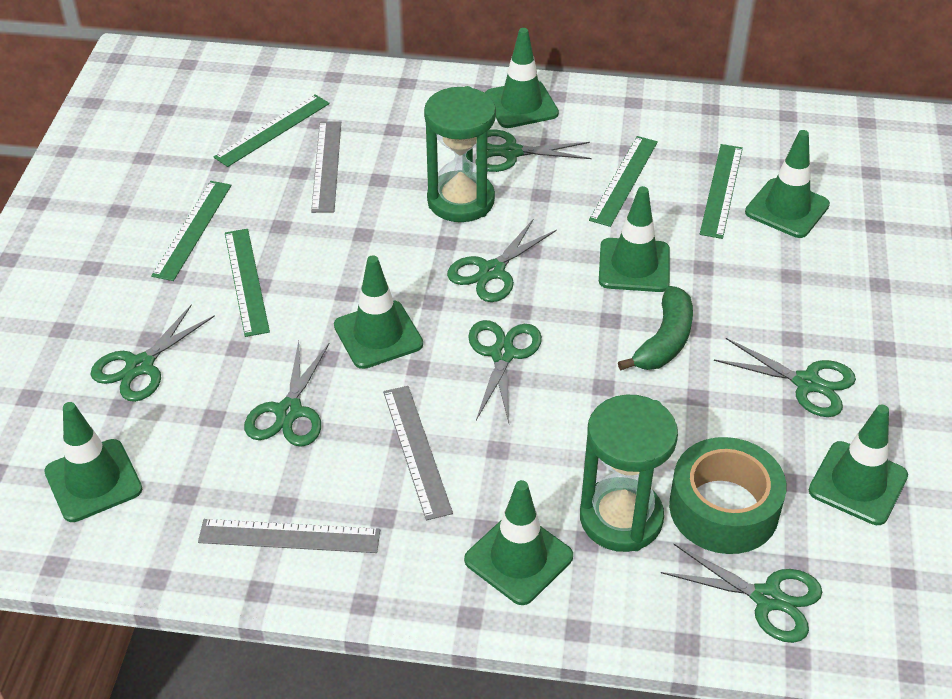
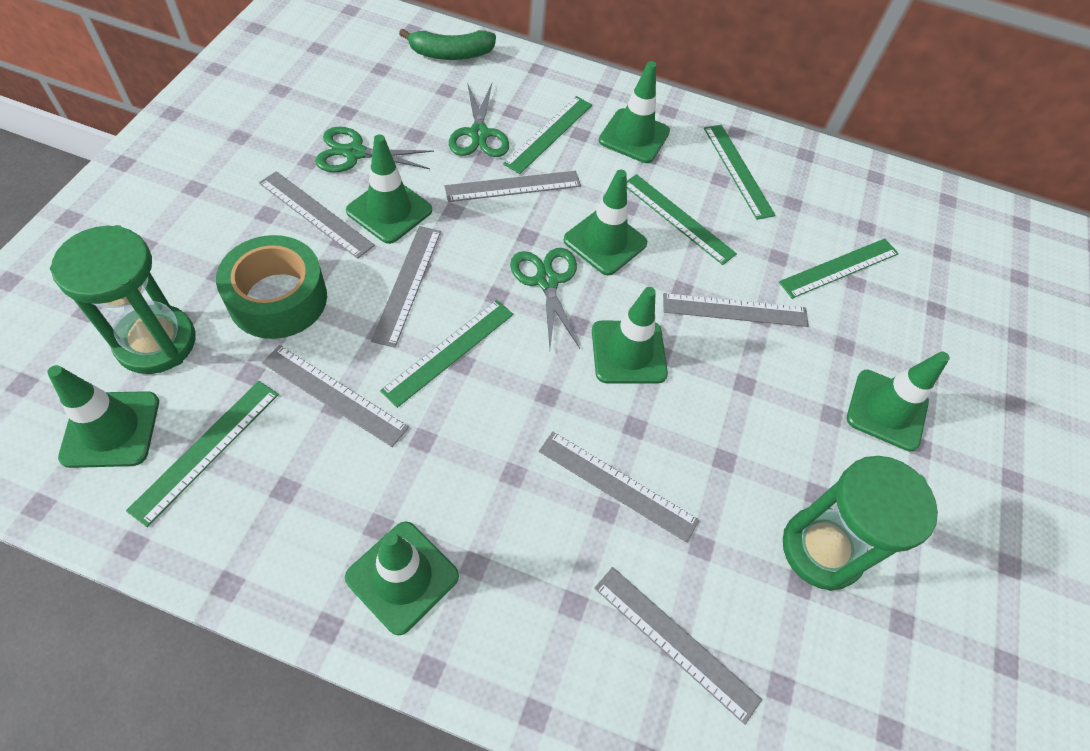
green ruler: [151,181,231,281] [213,94,330,167] [225,229,270,337] [589,136,658,227] [700,144,743,239] = 5 -> [126,381,279,527] [380,300,514,408] [503,96,592,174] [627,174,737,265] [704,125,776,220] [779,238,899,299] = 6
green scissors: [90,304,215,402] [244,341,329,447] [447,218,557,302] [468,320,542,423] [475,129,591,172] [661,544,822,643] [714,338,856,417] = 7 -> [315,127,434,172] [449,82,509,157] [510,248,580,349] = 3
grey ruler: [198,519,380,553] [311,121,341,213] [383,386,453,520] = 3 -> [259,171,375,259] [262,345,409,447] [371,226,441,348] [444,171,581,202] [539,432,699,543] [594,567,762,725] [663,293,809,327] = 7

